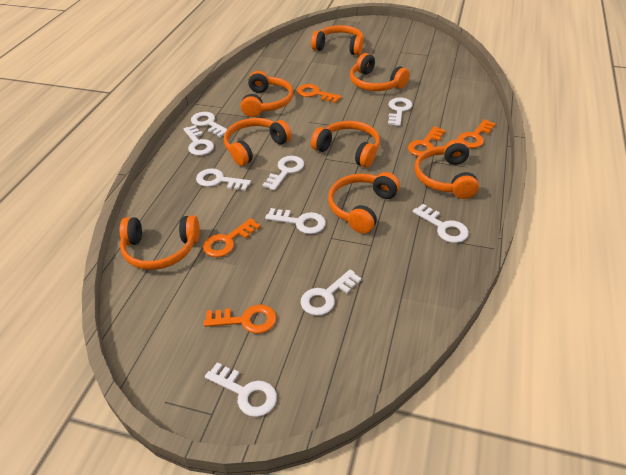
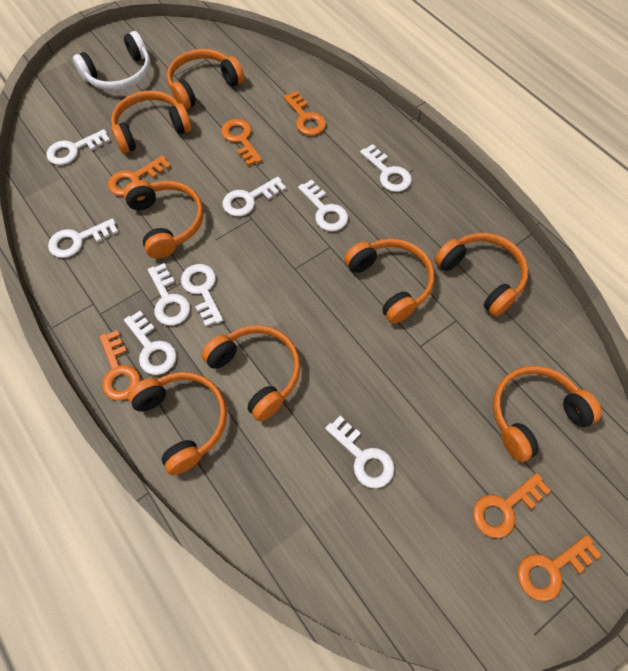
orange key: [203,218,261,257] [204,304,277,334] [297,84,342,103] [408,126,446,156] [458,119,496,148] = 5 -> [99,330,141,401] [108,155,171,196] [221,119,262,166] [284,91,326,136] [473,473,551,538] [517,535,602,602] = 6
white headphones: none = 0 -> [73,31,151,91] = 1

